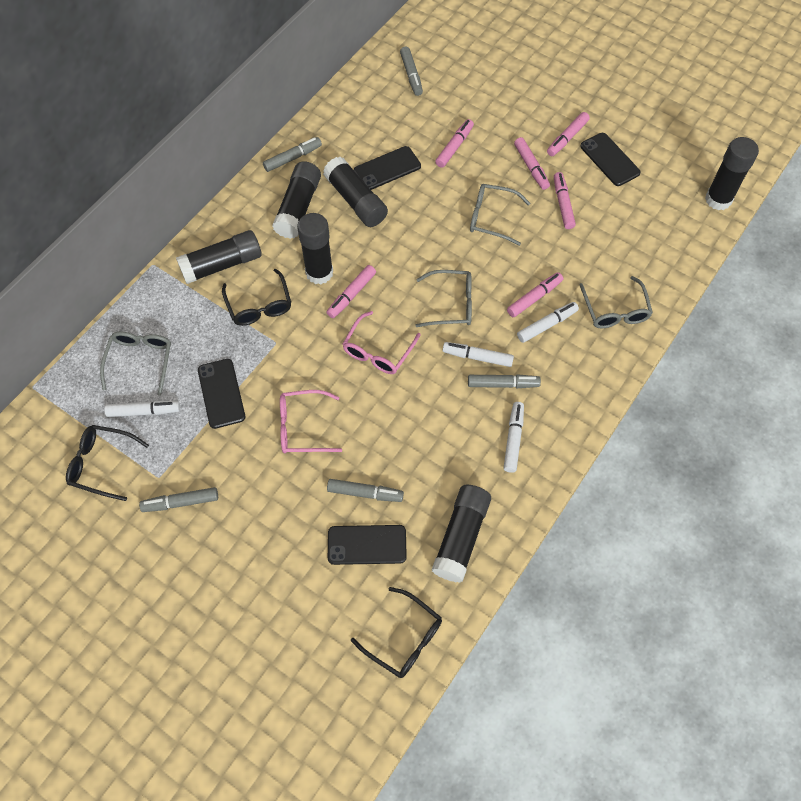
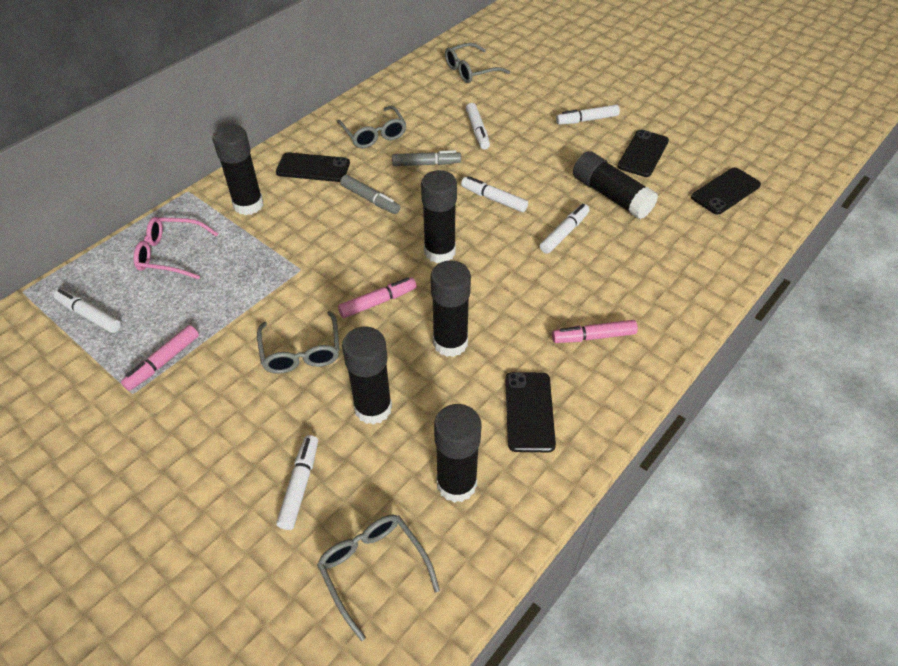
black glasses: [66,425,149,501] [222,269,291,326] [351,587,442,678] = 3 -> none = 0
grey marker: [139,487,218,512] [263,137,322,172] [327,479,404,502] [400,47,423,96] [468,374,541,388] = 5 -> [340,175,400,214] [392,150,461,166] = 2
pink glasses: [280,390,342,453] [342,311,421,374] = 2 -> [133,217,218,279] = 1
pink marker: [326,265,376,318] [435,119,474,168] [507,272,563,317] [514,137,550,190] [547,112,590,156] [554,172,576,229] = 6 -> [121,325,199,391] [338,277,417,318] [552,320,638,343] = 3
white marker: [104,401,180,417] [443,342,514,367] [504,402,524,473] [517,302,579,343] = 4 -> [54,289,121,333] [276,435,318,530] [461,176,528,212] [466,103,490,149] [540,204,590,254] [556,104,620,125] = 6

